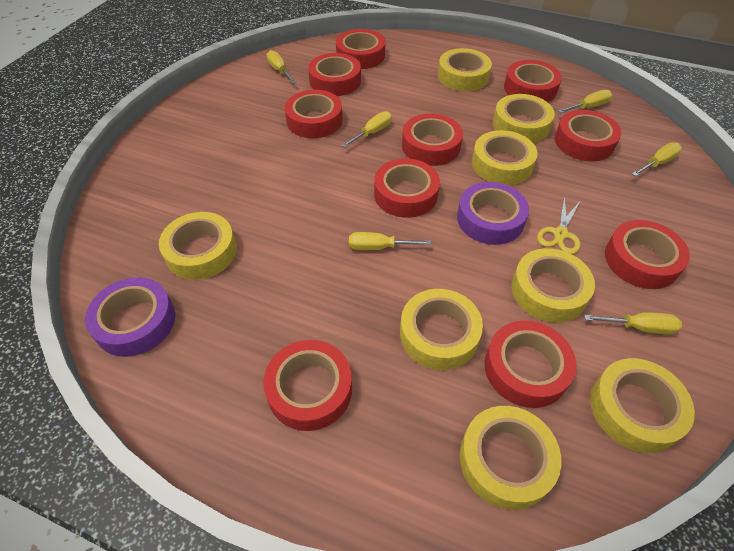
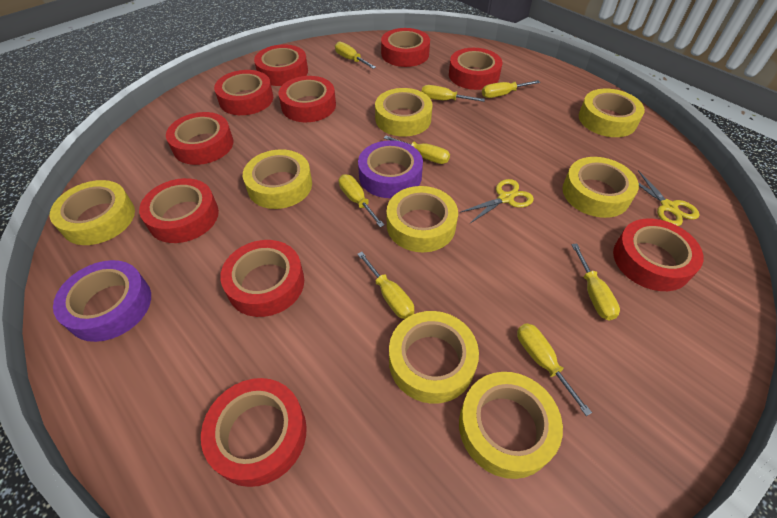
yellow scissors: [537,196,581,254] = 1 -> [459,179,534,223] [638,170,699,226] = 2
yellow screwdriver: [266,50,296,84] [341,111,392,148] [349,232,431,250] [558,90,612,113] [584,313,682,335] [632,142,682,176] = 6 -> [335,42,376,69] [339,174,384,227] [357,252,414,319] [384,136,450,164] [422,85,485,102] [482,80,540,98] [517,323,592,416] [571,243,620,320] = 8

